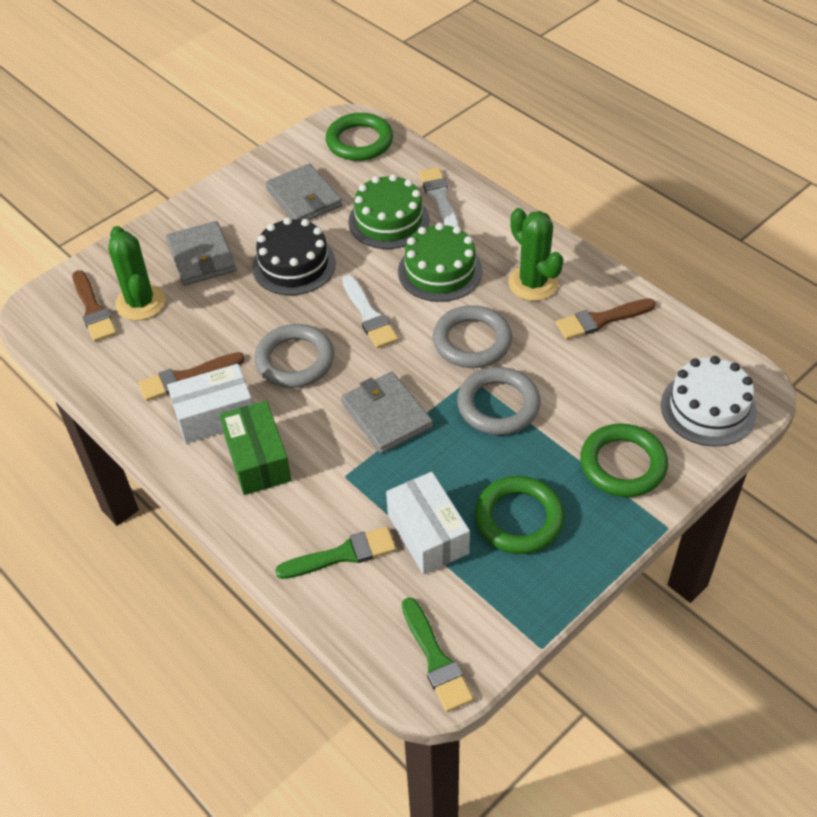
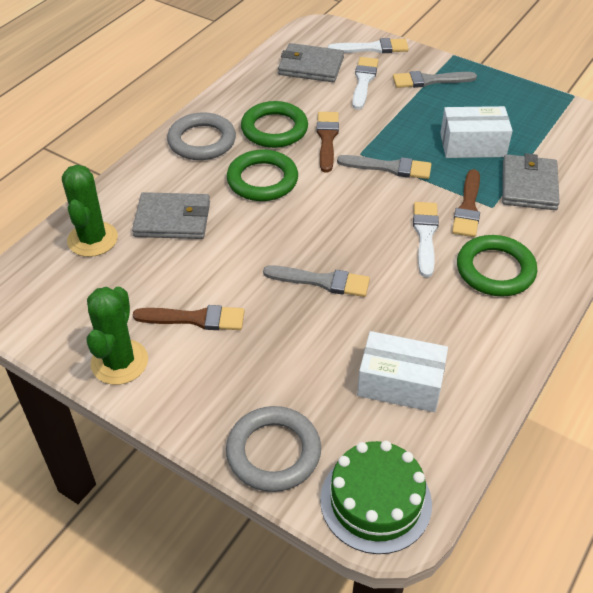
black cake: [252,217,336,295] = 1 -> none = 0
green box: [220,401,291,495] = 1 -> none = 0
green brush: [275,527,396,579] [402,597,474,712] = 2 -> none = 0
green cake: [348,174,430,249] [398,223,483,302] = 2 -> [320,441,432,554] = 1
grey brush: none = 0 -> [263,265,370,297] [337,155,431,179] [393,71,477,88] = 3
grey ring: [254,324,334,388] [433,305,512,368] [457,367,540,435] = 3 -> [167,112,236,160] [226,406,321,492] = 2
white brush: [342,275,398,348] [418,167,459,227] = 2 -> [327,38,409,53] [352,57,379,110] [413,202,439,278] = 3
white cake: [661,356,757,446] = 1 -> none = 0

